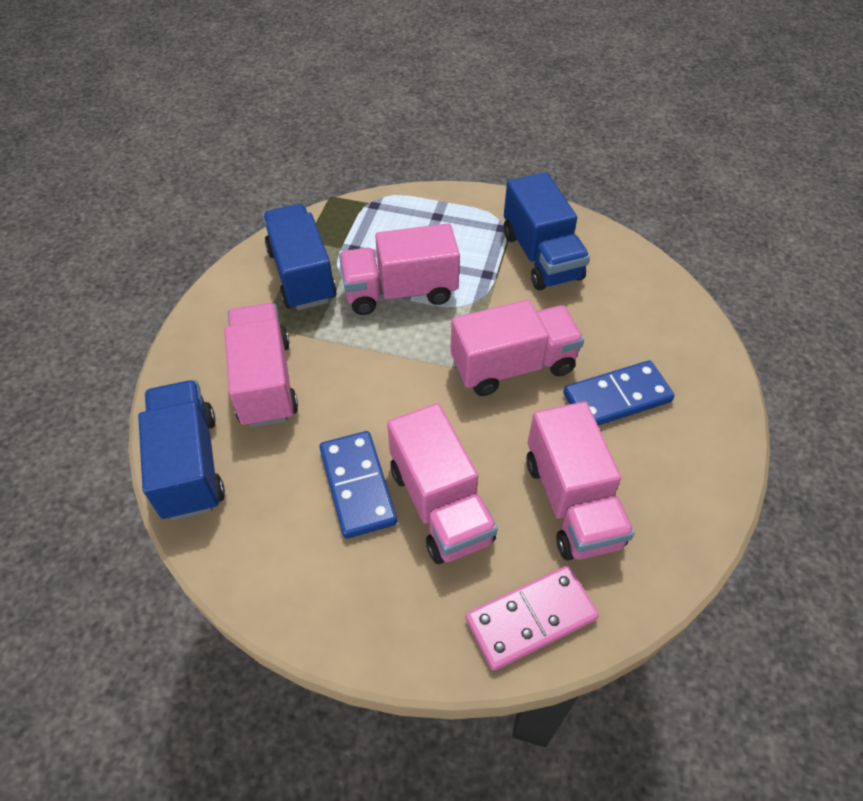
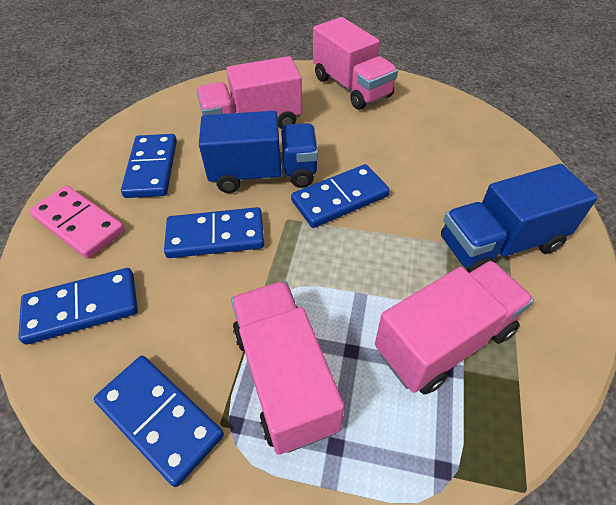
blue domino: [319,431,397,539] [563,360,675,426] = 2 -> [18,268,138,345] [94,356,224,487] [121,134,177,198] [164,207,264,258] [291,164,390,228] = 5
blue truck: [138,380,225,520] [263,204,337,310] [504,172,590,291] = 3 -> [199,111,318,193] [441,164,597,273] = 2
pink truck: [224,303,298,428] [339,223,460,315] [387,403,498,564] [450,300,584,396] [526,401,635,560] = 5 -> [196,56,302,129] [231,281,344,455] [313,17,398,110] [375,261,534,394] = 4

